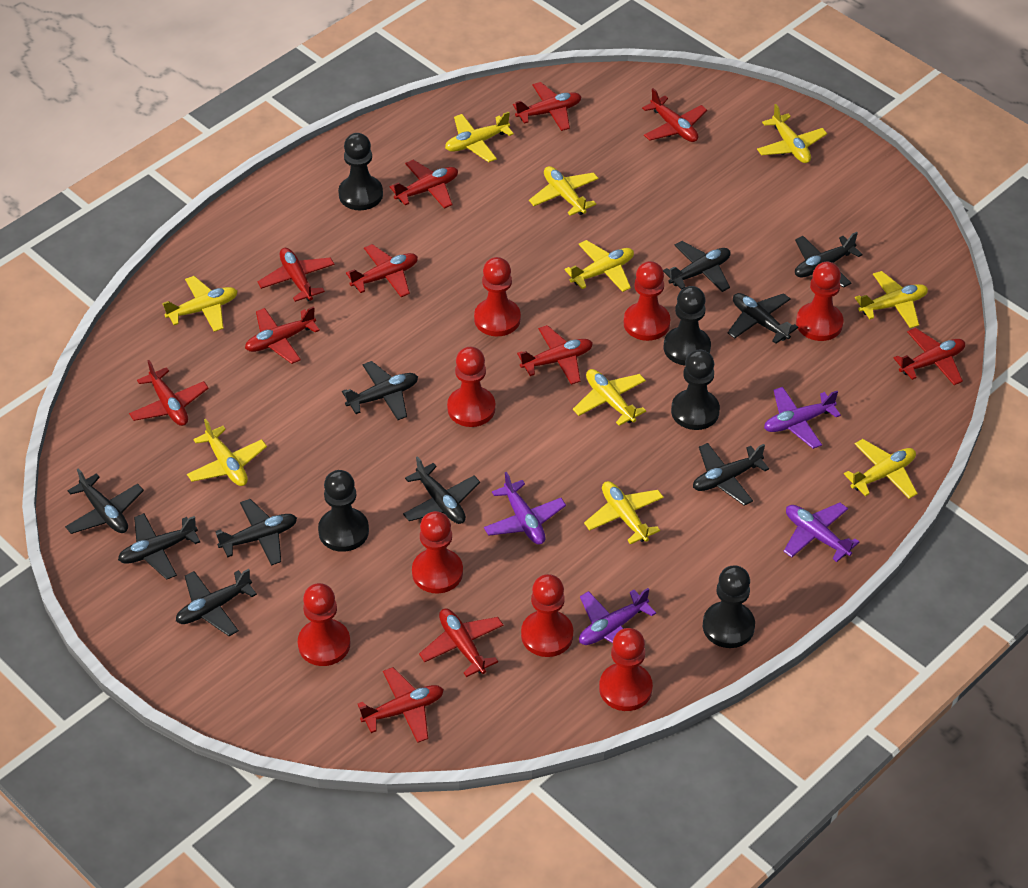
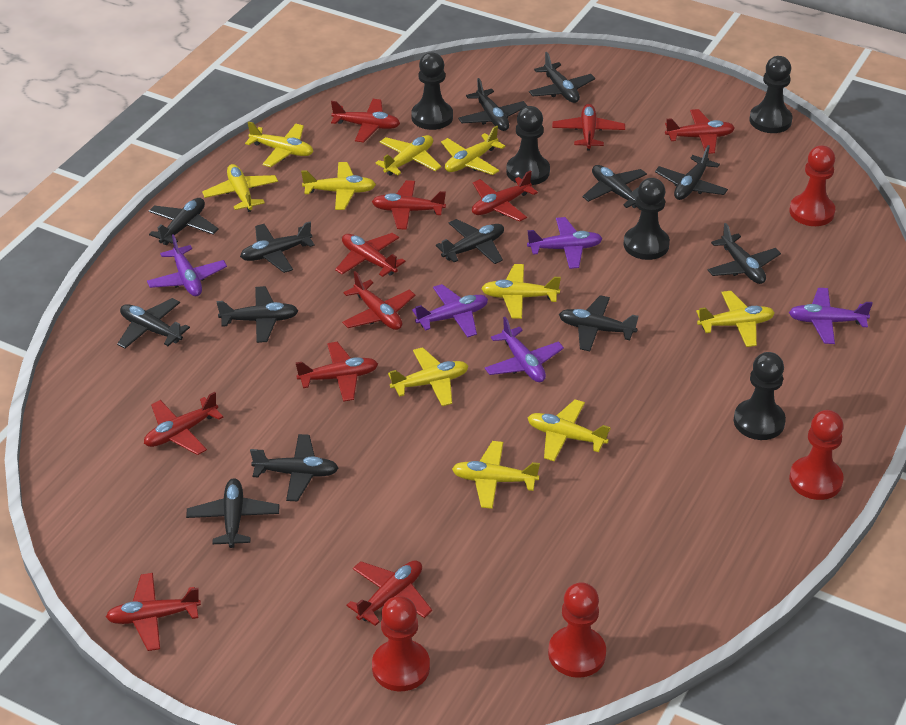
black plane: [65,468,144,534] [118,513,200,580] [176,569,257,636] [215,499,297,566] [342,361,418,420] [403,456,480,524] [663,241,731,292] [693,443,769,505] [728,293,798,344] [795,232,863,287] = 10 -> [117,298,190,349] [149,198,219,245] [186,478,279,548] [217,286,298,343] [240,221,315,273] [250,434,339,502] [436,219,504,264] [458,78,527,131] [529,52,595,103] [559,295,639,351] [582,165,647,208] [655,145,728,200] [707,223,781,284] = 13
purple plane: [484,472,566,544] [579,588,656,645] [764,387,841,449] [784,503,859,562] = 4 -> [147,234,227,296] [412,284,488,338] [485,317,564,382] [527,217,603,269] [789,288,873,344] = 5
red pawn: [298,583,350,666] [412,511,463,593] [447,347,496,427] [474,257,521,336] [521,574,573,657] [599,628,653,711] [623,261,670,341] [796,262,844,341] = 8 -> [372,596,430,691] [548,582,606,678] [789,145,836,226] [789,410,844,500] = 4

